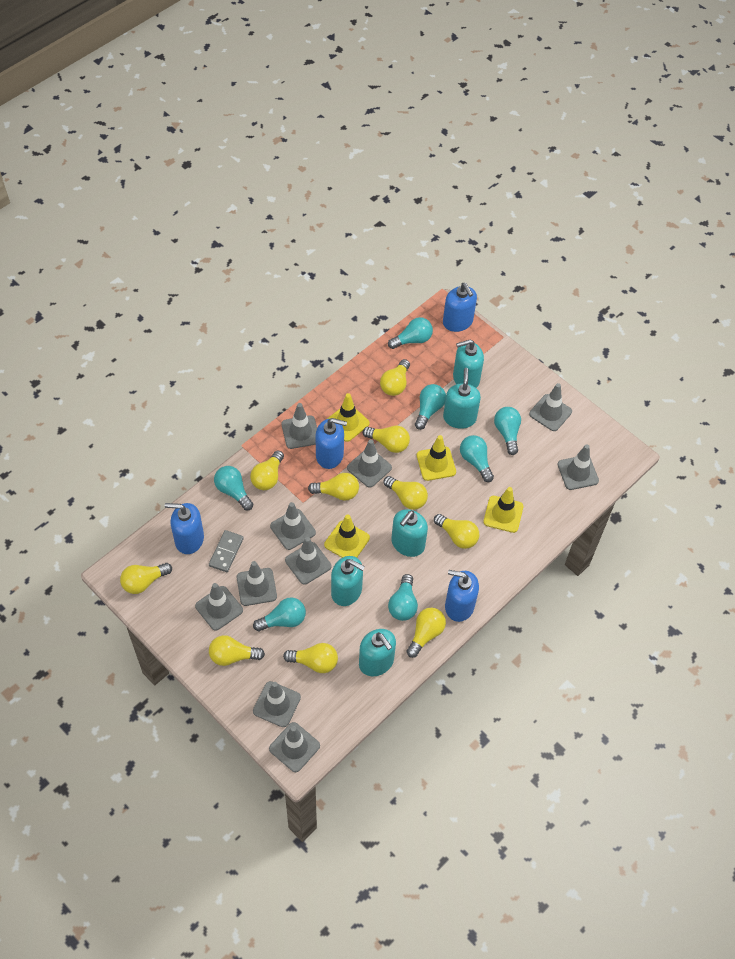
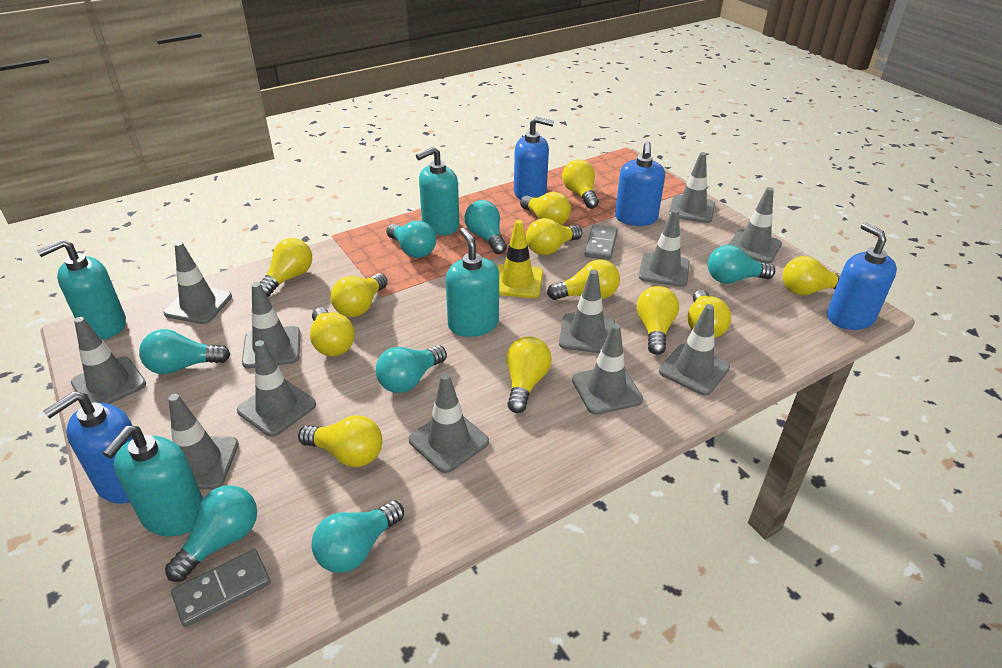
grey domino: [209,530,244,572] = 1 -> [171,549,271,627] [585,225,618,260] = 2
grey traffic cone: [195,583,243,631] [237,561,277,606] [253,681,301,727] [269,722,320,772] [270,502,316,550] [282,403,317,449] [285,537,331,585] [347,439,392,487] [529,383,572,431] [558,444,599,490] = 10 -> [71,317,146,404] [164,241,232,324] [169,394,239,489] [237,340,316,437] [242,282,300,368] [409,373,489,473] [559,270,615,353] [572,323,643,415] [639,209,690,287] [659,304,730,396] [669,152,715,223] [728,187,782,264] = 12
turquoise soap dispenser: [331,556,365,606] [359,629,396,676] [391,509,428,557] [443,368,481,429] [453,339,484,388] = 5 -> [37,239,126,339] [103,426,203,536] [416,147,459,235] [446,228,499,337] = 4
yellow light bulb: [120,563,172,594] [209,635,265,666] [250,450,284,490] [283,643,338,673] [308,473,359,501] [363,426,410,453] [380,359,410,396] [384,476,428,510] [406,607,446,658] [434,514,479,549] = 10 -> [260,238,312,297] [298,415,382,467] [310,307,355,356] [331,274,388,317] [506,336,552,413] [520,192,571,225] [526,218,582,255] [547,259,620,300] [562,159,599,209] [637,286,679,355] [687,290,732,338] [782,256,841,296] = 12
yellow traffic cone: [324,514,370,558] [327,393,370,442] [417,435,456,481] [483,487,523,533] = 4 -> [497,220,543,298] = 1

